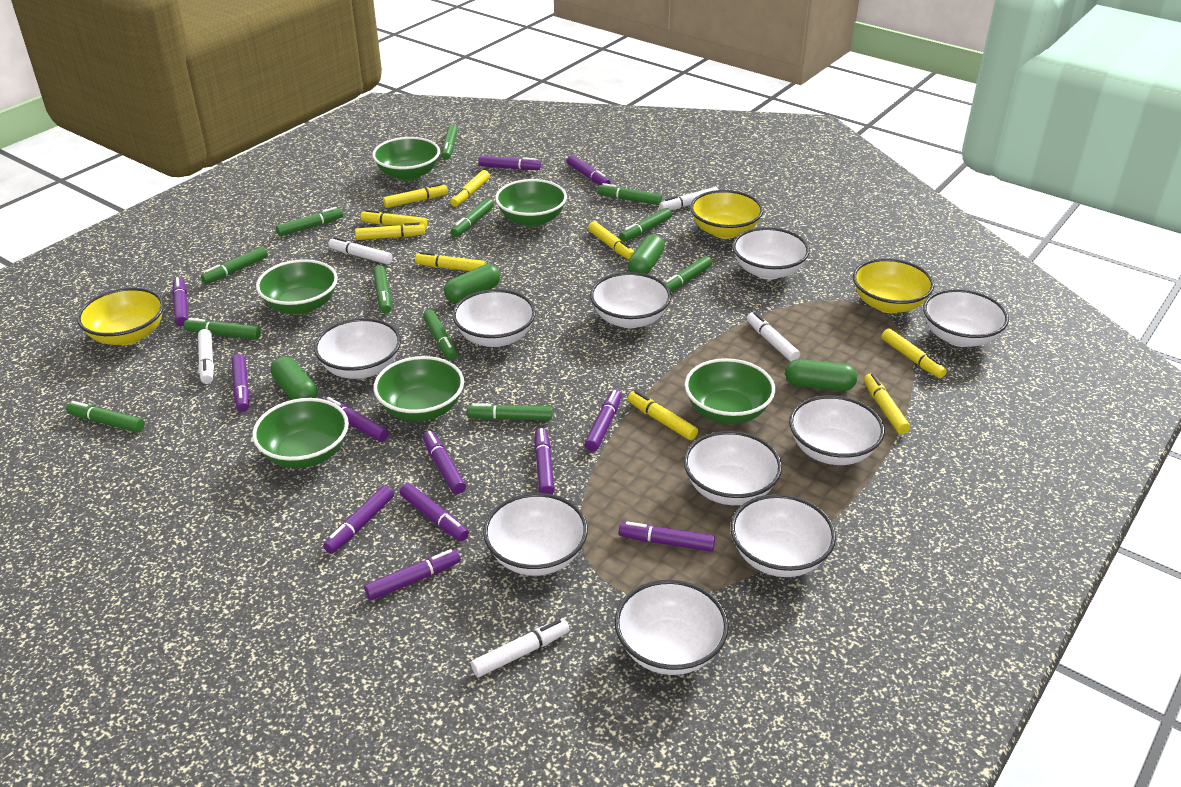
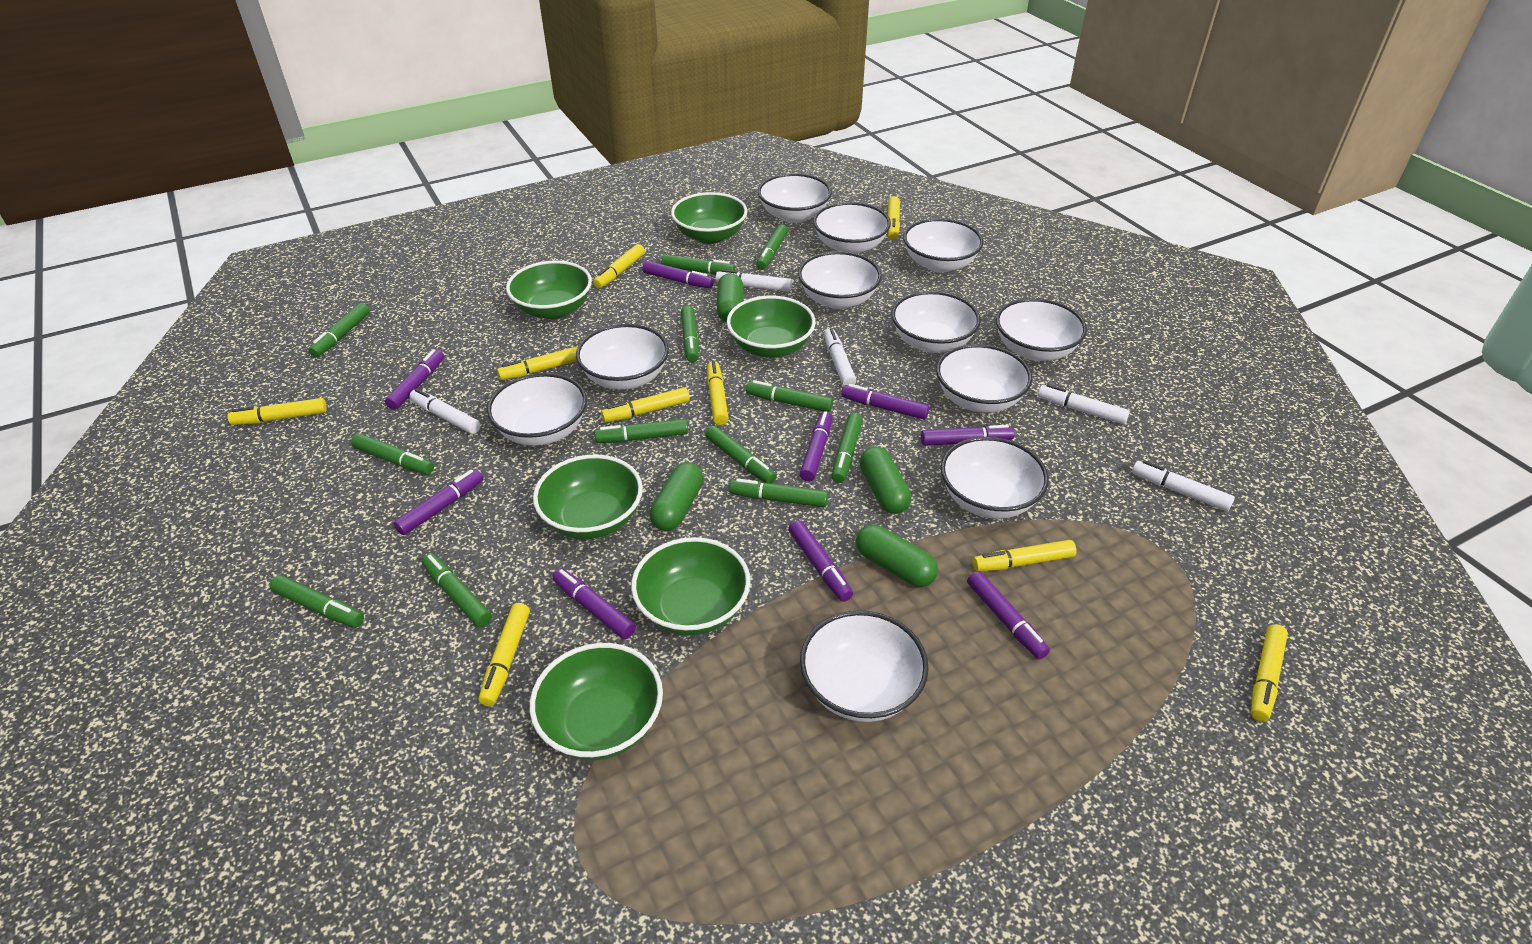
purple marker: [172,277,188,327] [231,354,249,412] [323,485,394,554] [324,397,389,442] [364,549,461,600] [400,483,469,541] [423,431,466,494] [478,156,541,170] [534,428,555,494] [567,155,611,185] [585,390,622,451] [619,521,715,552] = 12 -> [385,349,444,410] [394,469,483,535] [552,568,636,639] [642,261,714,289] [789,520,853,602] [799,411,832,481] [841,384,930,420] [921,425,1014,446] [967,571,1050,659] = 9
white bowl: [314,318,401,379] [452,289,536,347] [483,493,588,576] [590,272,671,328] [615,580,729,675] [684,431,782,505] [731,494,836,577] [732,227,810,280] [789,395,885,465] [923,289,1009,347] = 10 -> [487,373,587,446] [576,324,669,390] [758,173,832,223] [798,251,882,309] [800,611,929,722] [813,202,891,254] [892,291,981,353] [903,218,984,273] [936,344,1032,413] [941,437,1049,519] [996,298,1087,361] = 11
yellow bowl: [77,288,164,345] [690,190,763,239] [853,258,934,313] = 3 -> none = 0

